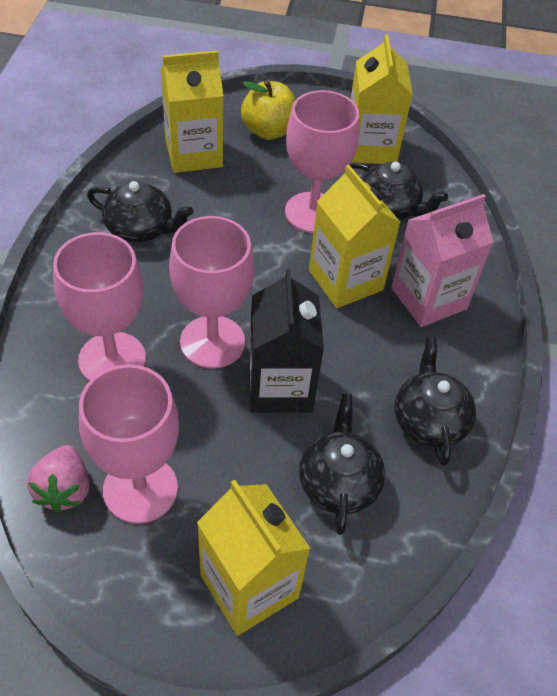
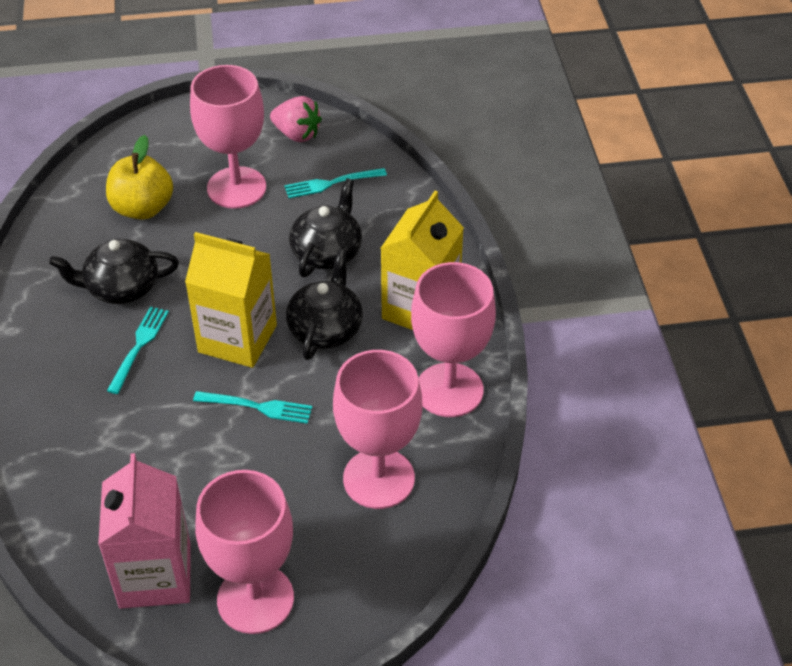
black carton: [249,269,324,413] = 1 -> none = 0
black teapot: [87,181,193,243] [299,394,385,535] [350,162,448,220] [395,337,476,466] = 4 -> [49,239,179,304] [286,250,363,360] [289,178,362,277] = 3
turquoise fork: none = 0 -> [107,307,169,394] [193,391,312,424] [284,168,387,198] = 3
yellow carton: [161,51,223,173] [197,480,311,636] [309,165,401,308] [351,34,413,164] = 4 -> [185,232,277,368] [381,191,464,330] = 2

